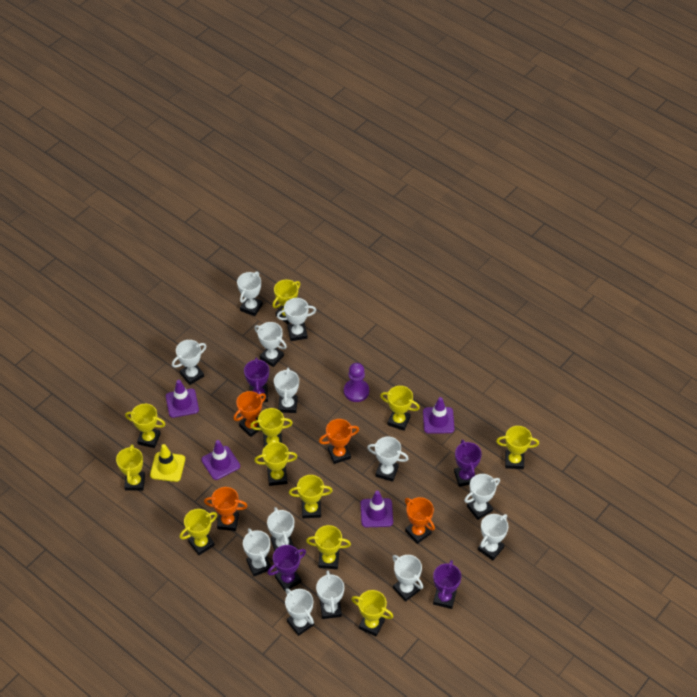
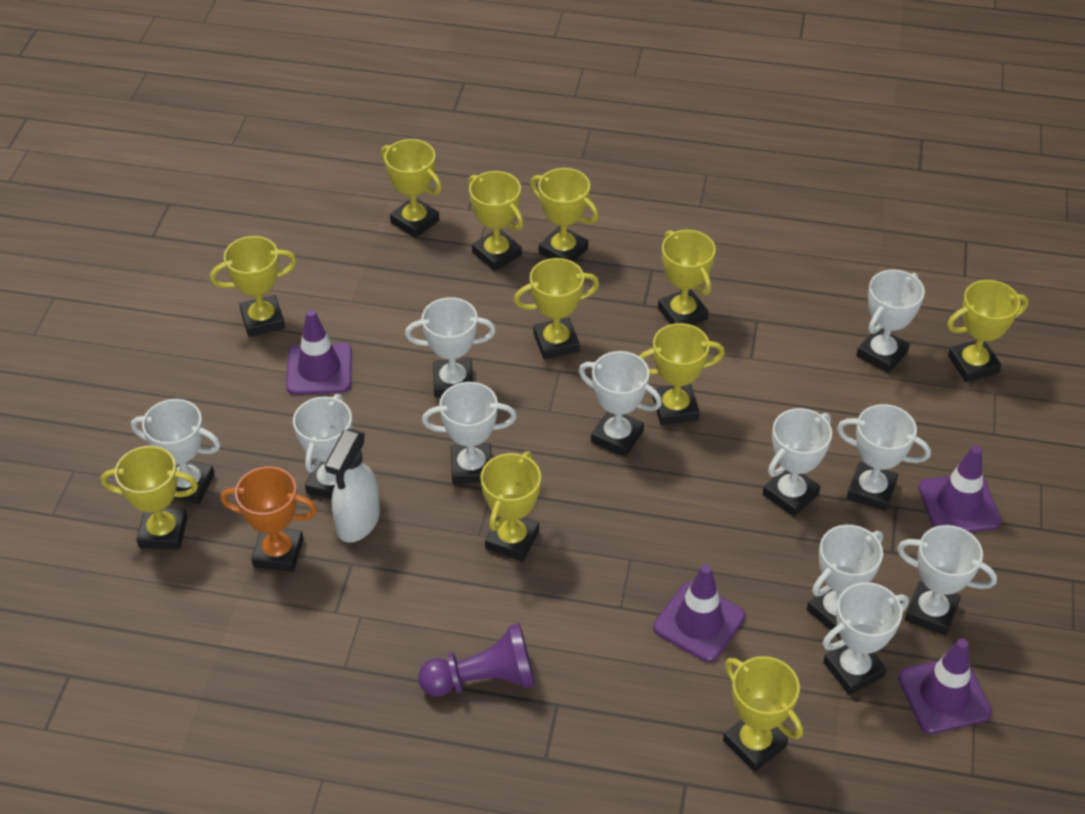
orange trophy: [204,487,248,531] [233,391,266,437] [319,419,359,464] [405,497,435,544] = 4 -> [220,466,317,572] = 1
purple trophy: [244,357,269,402] [267,545,306,592] [433,560,461,609] [454,440,482,487] = 4 -> none = 0
white spray bottle: none = 0 -> [325,429,380,543] = 1
white trophy: [172,340,207,385] [237,271,263,316] [243,528,271,577] [254,322,287,367] [267,507,294,551] [274,368,299,413] [277,298,316,341] [285,588,314,636] [316,570,344,619] [367,437,409,482] [392,555,423,602] [464,474,500,520] [478,514,508,560] = 13 -> [131,399,221,504] [293,394,352,499] [405,297,496,397] [422,382,517,484] [579,351,662,457] [763,408,832,517] [807,525,883,637] [823,582,909,695] [837,404,931,511] [856,270,925,373] [897,525,997,636] = 11
yellow traffic cone: [150,444,185,482] = 1 -> none = 0

